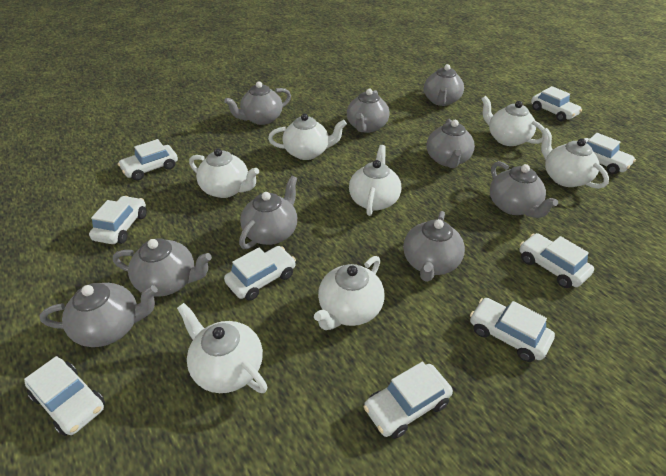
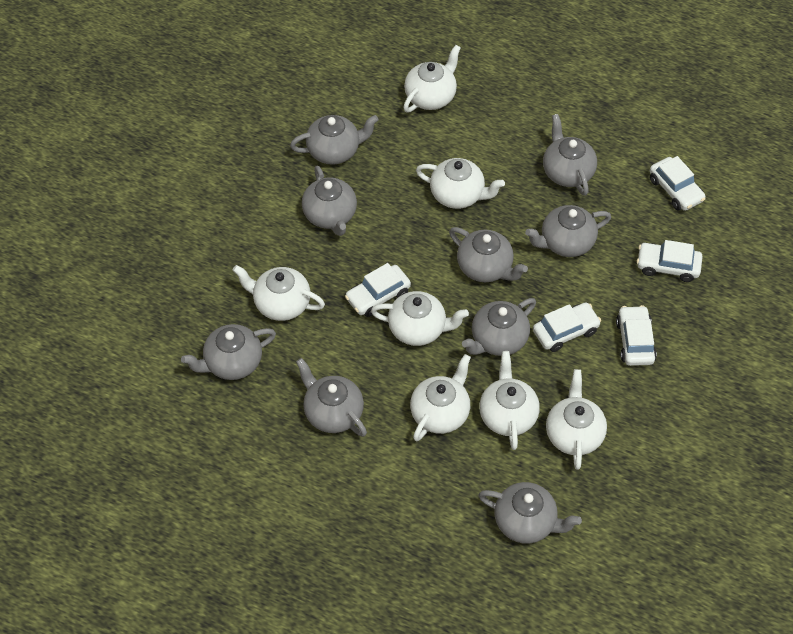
white car: [24,356,105,436] [89,196,147,244] [118,139,178,181] [224,246,296,301] [363,362,453,439] [470,298,555,362] [520,233,594,288] [531,86,582,122] [584,133,636,174] = 9 -> [345,263,411,317] [533,303,601,352] [616,305,657,366] [637,240,703,282] [650,156,706,211] = 5

